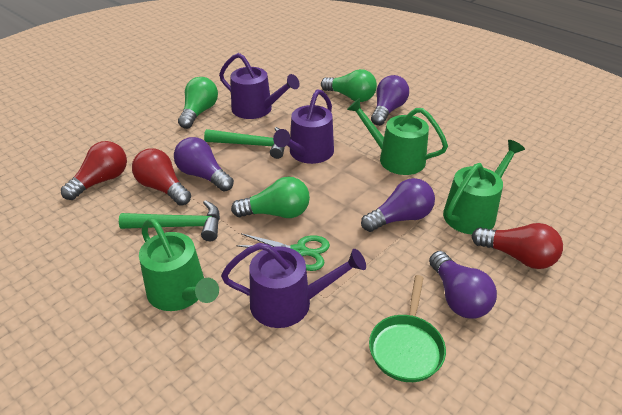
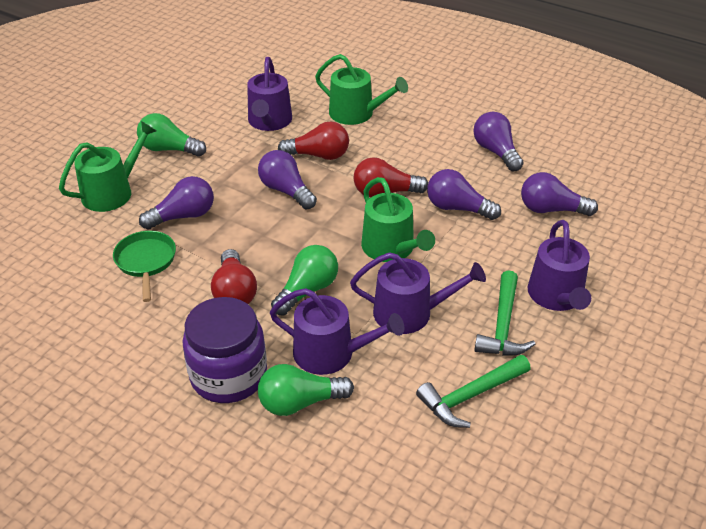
green scissors: [236,233,330,271] = 1 -> none = 0
purple jar: none = 0 -> [182,297,267,403] = 1
purple light bulb: [174,137,234,191] [361,178,435,232] [371,75,409,126] [429,251,497,319] = 4 -> [139,176,214,229] [258,150,317,209] [427,169,501,220] [473,112,524,171] [521,172,598,216] = 5
purple watering can: [219,53,300,119] [221,243,366,328] [273,89,334,164] = 3 -> [247,57,292,131] [270,288,404,375] [350,252,486,334] [528,220,591,311] = 4

